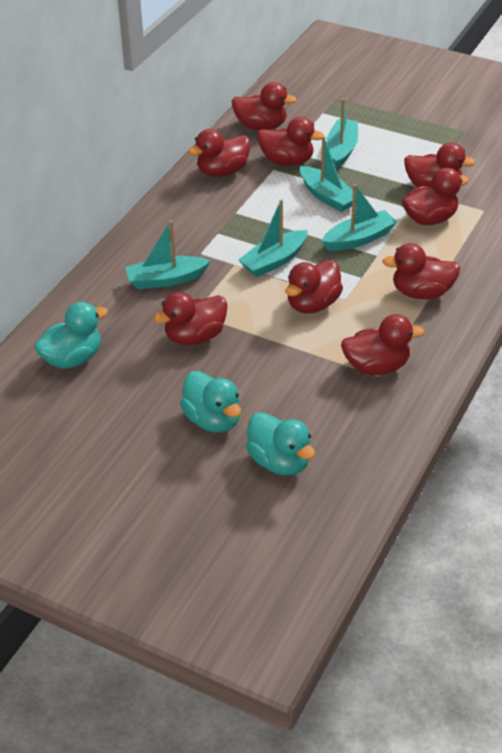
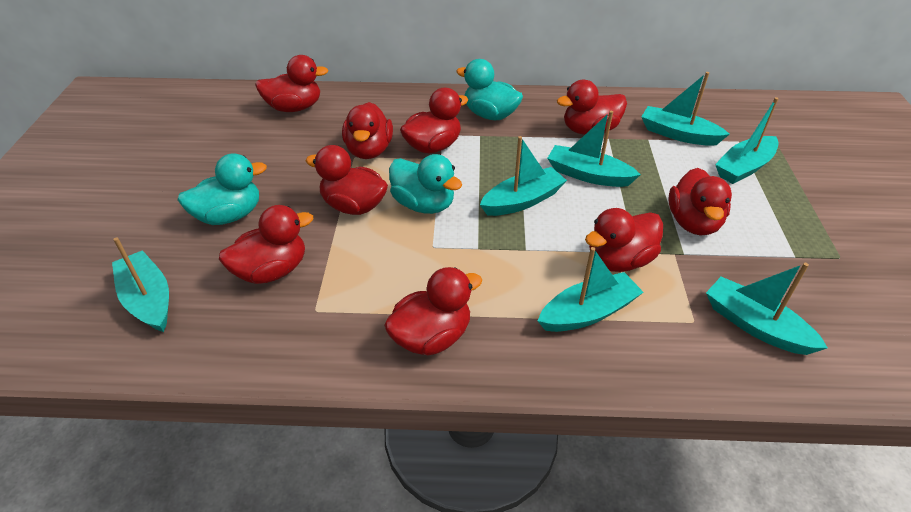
turquoise boat: [125,220,211,289] [238,199,308,277] [300,136,356,212] [322,184,397,251] [326,99,358,169] = 5 -> [112,237,169,332] [480,136,567,216] [538,247,643,332] [547,111,641,187] [641,72,730,146] [706,263,828,355] [715,97,779,184] = 7

